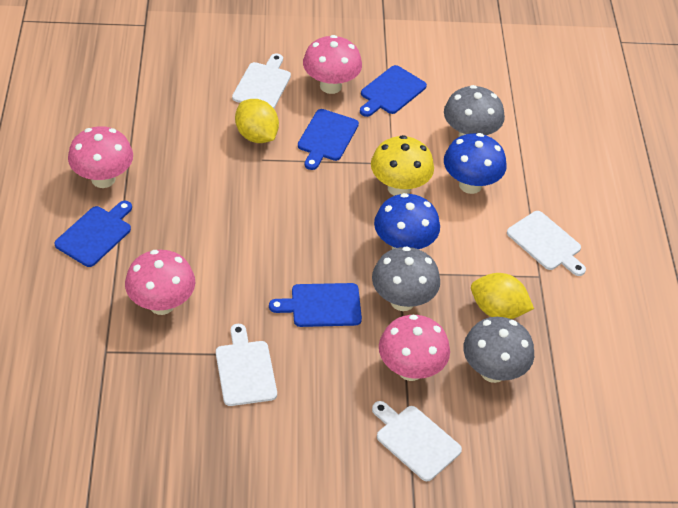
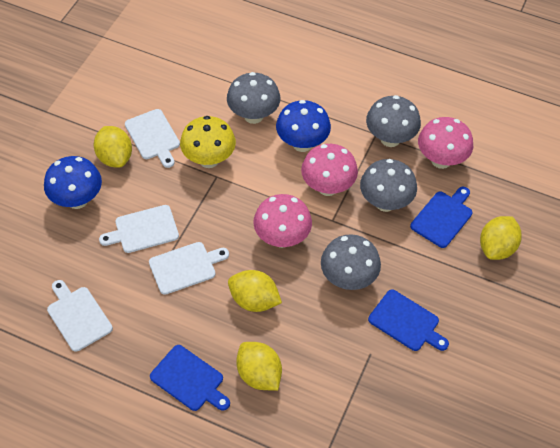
blue cutting board: [54,201,132,267] [269,283,362,327] [298,109,359,170] [360,65,427,117] = 4 -> [150,345,230,411] [368,290,449,351] [410,187,472,248] = 3
grey mushroom: [372,246,440,311] [444,85,505,137] [463,317,534,383] = 3 -> [227,72,280,124] [321,234,381,290] [360,159,417,212] [366,95,421,147] = 4
pink mushroom: [68,126,133,188] [125,250,195,315] [303,35,362,94] [379,315,450,381] = 4 -> [253,194,312,248] [301,144,358,196] [418,117,473,169] = 3
yellow lemon: [235,99,279,143] [471,273,534,319] = 2 -> [94,126,132,168] [228,270,282,312] [236,342,282,391] [480,216,522,260] = 4

